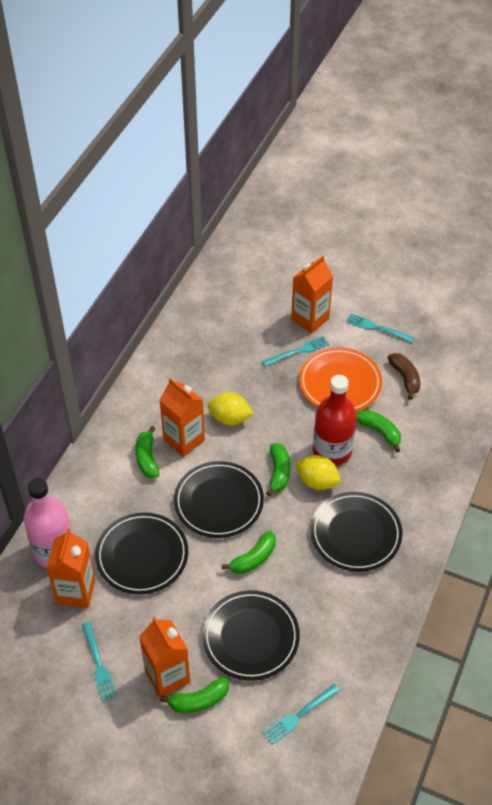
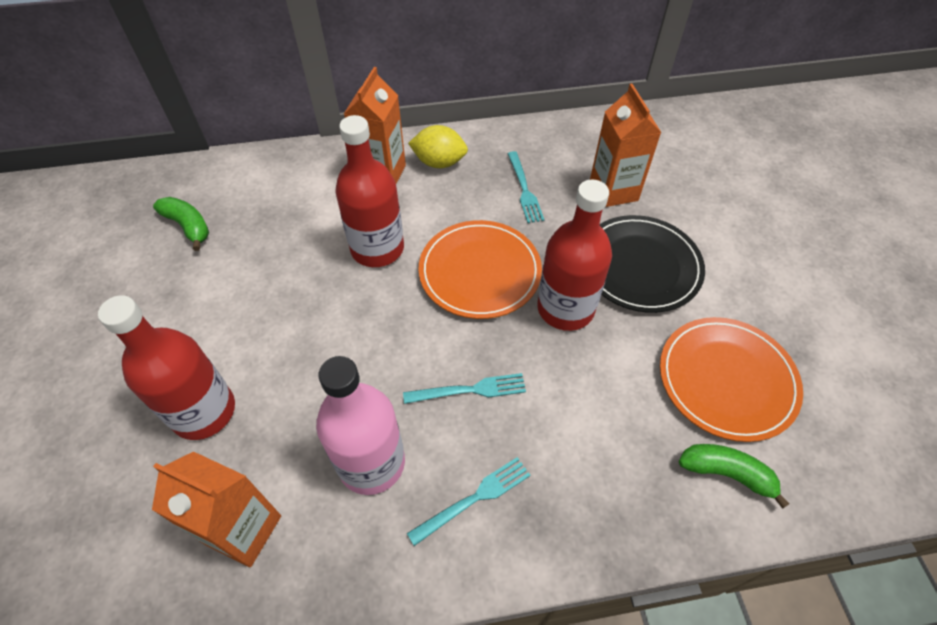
black plate: [95,512,188,594] [174,461,264,538] [202,590,300,681] [310,492,402,572] = 4 -> [600,215,705,313] = 1
brown banana: [388,353,420,400] = 1 -> none = 0
green banana: [135,426,159,478] [160,677,229,713] [222,531,276,574] [266,443,290,496] [356,410,401,452] = 5 -> [153,197,209,251] [679,444,789,509] = 2
orange carton: [47,528,95,608] [139,617,190,698] [159,378,205,457] [291,256,333,333] = 4 -> [152,451,281,567] [344,67,406,184] [590,84,662,207] = 3
orange plate: [299,347,382,411] = 1 -> [418,220,542,319] [660,317,803,442] = 2
red bottle: [313,375,357,466] = 1 -> [98,295,235,440] [335,115,404,267] [537,179,612,331] = 3
turquoise fork: [82,622,117,702] [262,336,329,366] [263,684,340,745] [346,313,414,343] = 4 -> [403,373,526,404] [407,457,531,546] [507,151,544,223] = 3
yellow lemon: [207,392,254,425] [295,455,341,490] = 2 -> [408,125,468,168] = 1

